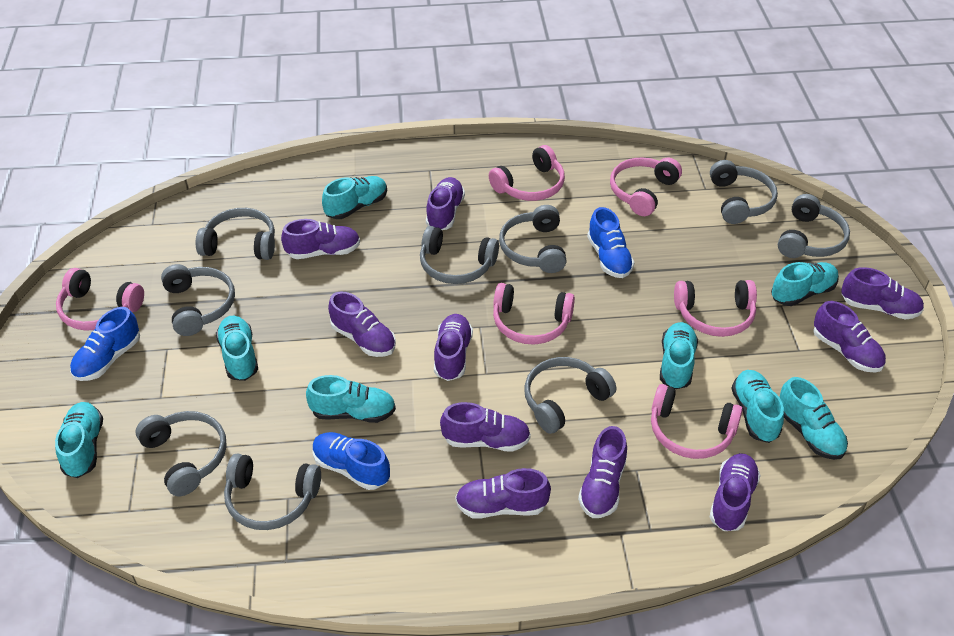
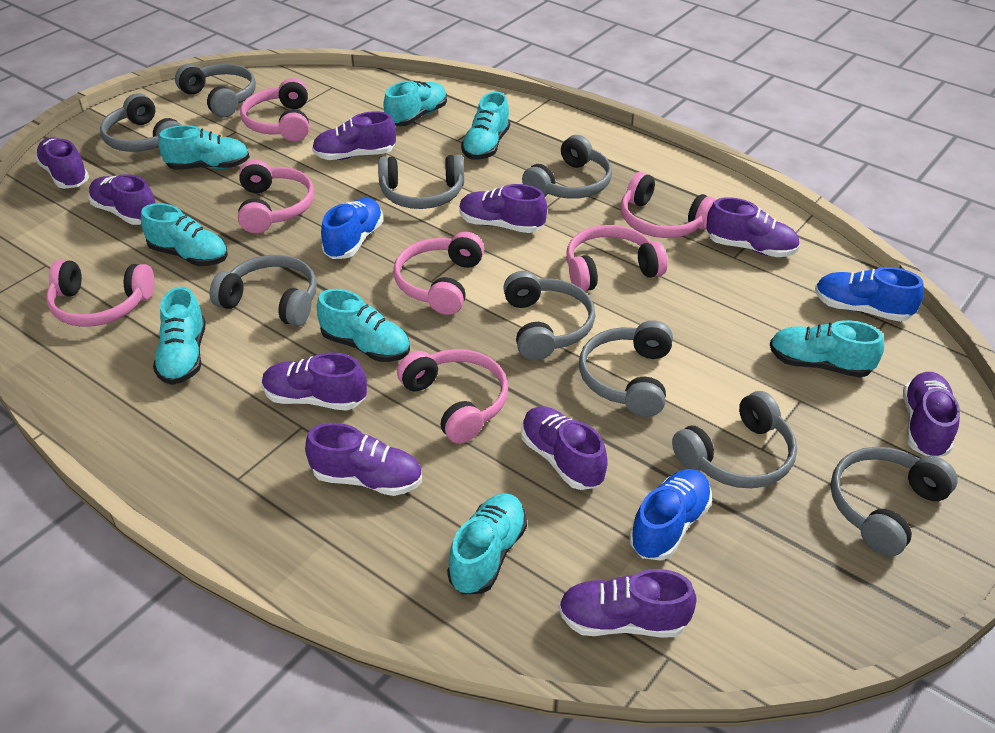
pink headphones: [56,268,144,330] [489,145,565,201] [493,283,575,345] [610,157,682,216] [651,384,743,459] [674,280,757,337] = 6 -> [46,260,154,327] [238,160,315,233] [240,78,309,141] [393,232,484,315] [397,349,508,444] [566,225,667,292] [621,172,716,238] = 7

